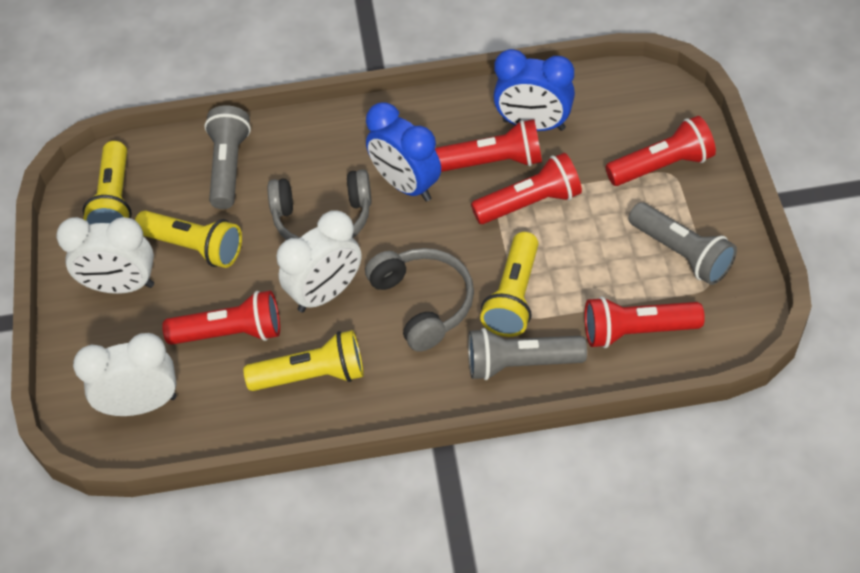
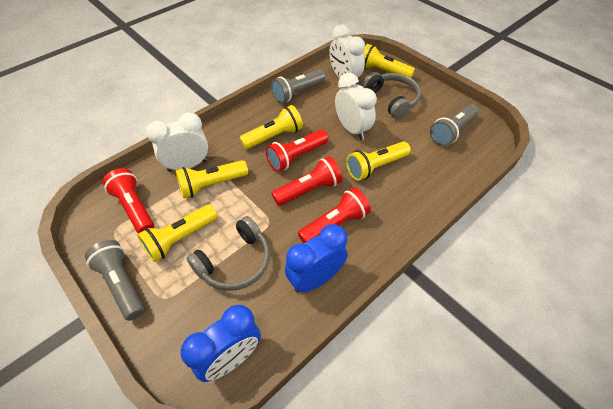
red flashlight: [162,291,280,345] [435,119,542,172] [471,153,582,224] [584,296,705,348] [606,116,716,186] = 5 -> [103,168,154,233] [266,130,329,172] [272,156,342,206] [298,188,371,244] = 4
yellow flashlight: [83,141,132,225] [135,211,242,268] [244,330,364,391] [480,232,538,337] = 4 -> [137,205,217,262] [175,160,248,198] [239,105,303,149] [346,141,411,181] [363,44,415,78] = 5

